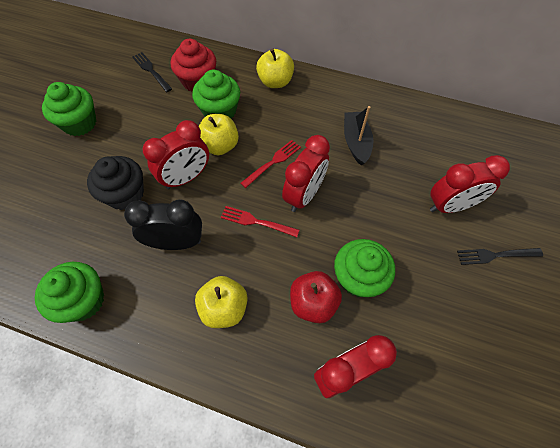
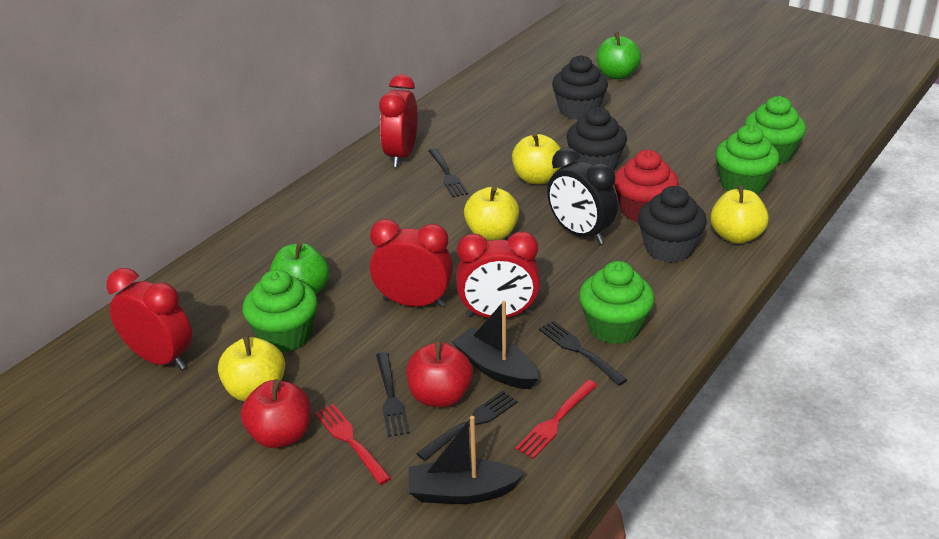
black boat: [344,106,373,165] = 1 -> [409,416,524,504] [452,301,539,389] = 2
black cupcake: [87,156,144,210] = 1 -> [552,55,608,120] [566,107,627,170] [638,186,707,263] = 3
black fork: [132,52,172,92] [457,248,543,265] = 2 -> [376,352,410,437] [416,391,518,461] [429,148,468,197] [539,321,627,386] = 4
green apple: none = 0 -> [270,242,329,294] [597,32,641,80] = 2
red apple: [290,271,342,323] = 1 -> [241,379,311,448] [406,340,473,407] = 2
yellow apple: [195,276,248,328] [199,114,239,155] [256,48,294,88] = 3 -> [218,335,285,401] [464,186,519,241] [512,133,561,184] [710,185,769,244] = 4

